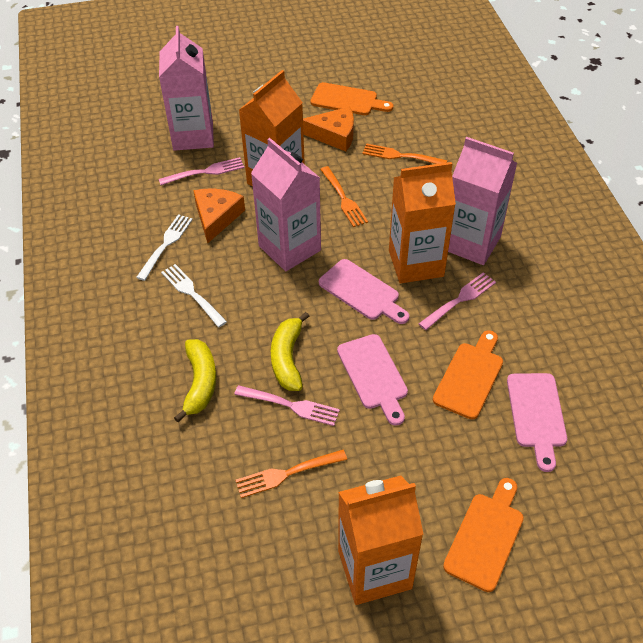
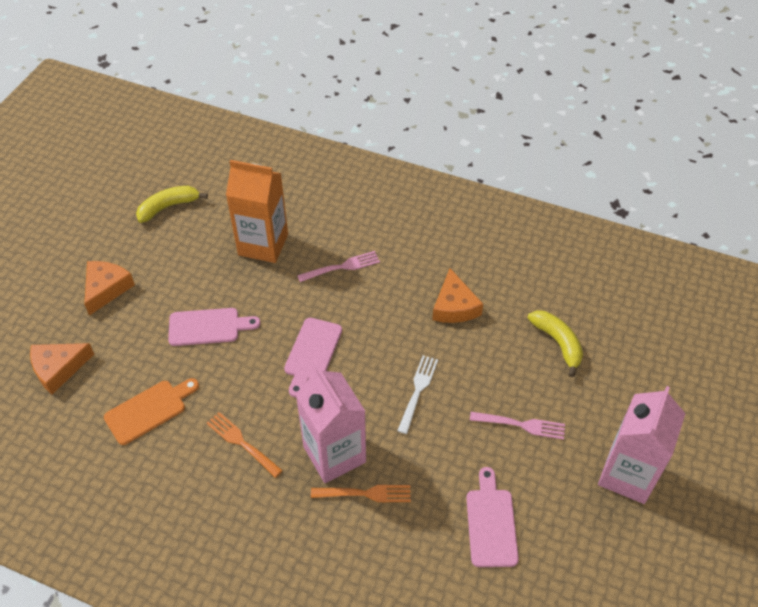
orange carton: [239,70,305,186] [338,476,424,605] [389,162,456,284] = 3 -> [226,160,288,263] = 1
orange cheese: [193,189,245,243] [303,107,354,152] = 2 -> [30,343,94,394] [84,261,135,316] [432,268,483,323] = 3
orange cutting board: [310,82,393,115] [433,330,503,419] [443,478,524,592] = 3 -> [104,378,199,445] = 1
orange fork: [235,450,347,498] [320,166,368,227] [362,143,447,164] = 3 -> [207,412,283,478] [311,485,411,502] = 2
pink carton: [159,26,214,151] [251,138,321,271] [448,137,517,265] = 3 -> [296,365,366,483] [598,386,686,504] = 2
pink fork: [159,157,244,185] [234,385,340,426] [419,272,496,330] = 3 -> [297,251,380,282] [470,412,565,440] = 2
white fork: [136,214,193,281] [161,264,227,327] = 2 -> [397,355,438,434] = 1

